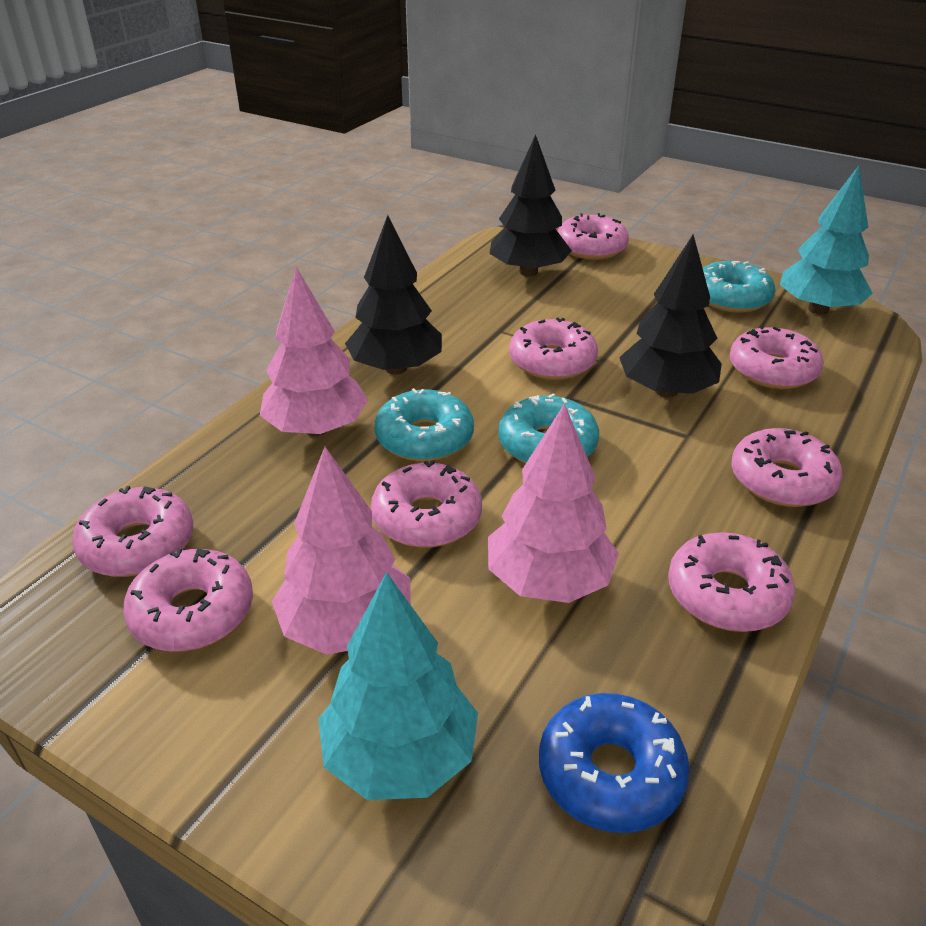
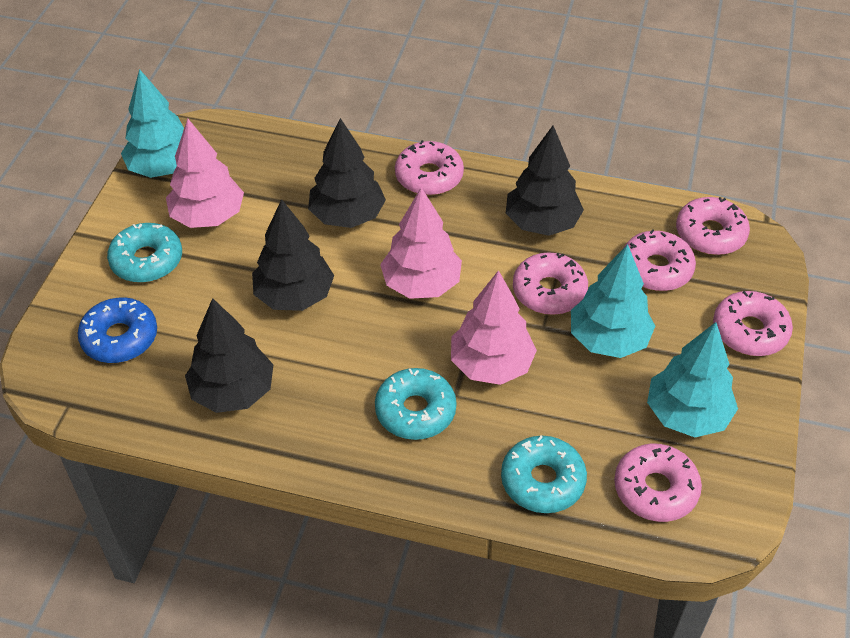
black tree: [345,215,442,375] [489,134,572,276] [619,234,722,398] = 3 -> [185,298,274,413] [252,199,334,311] [308,118,386,228] [506,125,584,236] = 4
pink donut: [72,486,193,577] [123,548,253,652] [371,460,482,548] [509,317,598,380] [557,213,629,260] [668,532,795,632] [730,325,824,389] [731,428,842,507] = 8 -> [395,140,464,195] [513,252,588,315] [614,444,702,522] [624,229,696,291] [676,197,750,255] [713,291,793,356] = 6
turquoise tree: [318,572,478,800] [780,166,873,315] = 2 -> [121,69,184,178] [571,244,655,358] [647,322,738,437] = 3

